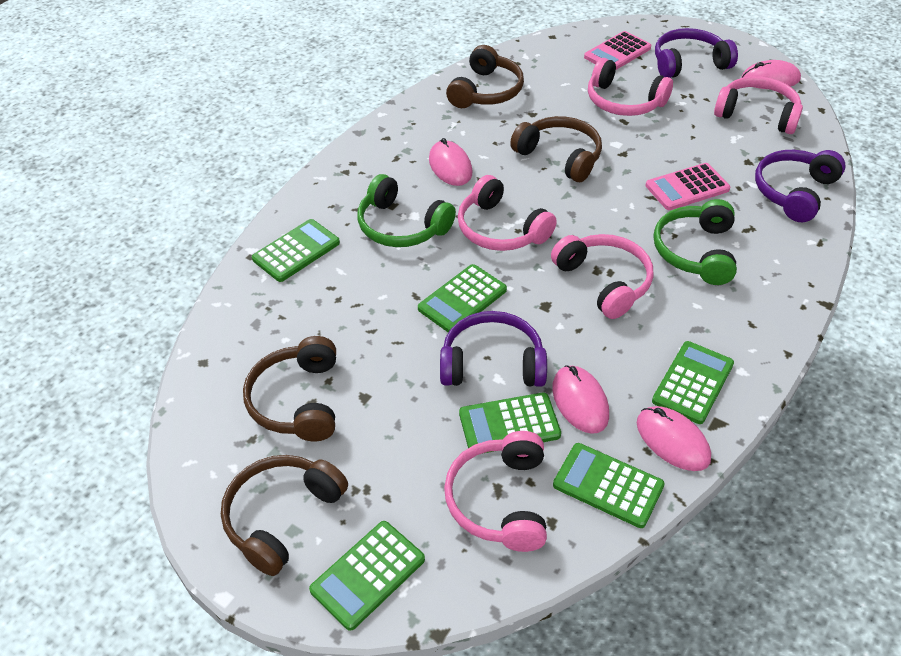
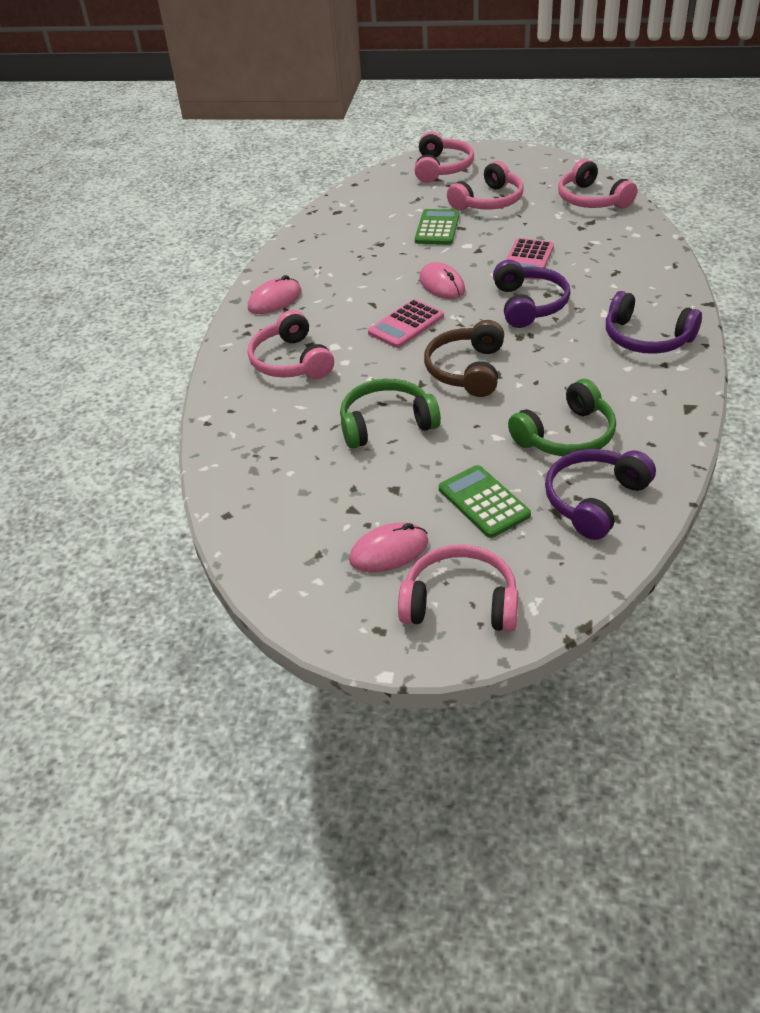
brown headphones: [221,455,348,576] [243,336,336,441] [446,45,524,108] [510,116,602,182] = 4 -> [424,320,504,397] = 1
green calculator: [252,219,340,282] [309,521,425,631] [418,264,507,333] [459,392,561,454] [553,443,665,528] [652,341,734,424] = 6 -> [415,209,459,245] [439,465,531,538] = 2
pink mouse: [429,138,472,186] [552,365,609,434] [637,406,711,471] [741,60,801,89] = 4 -> [248,275,302,314] [349,522,429,572] [419,262,465,299] = 3

